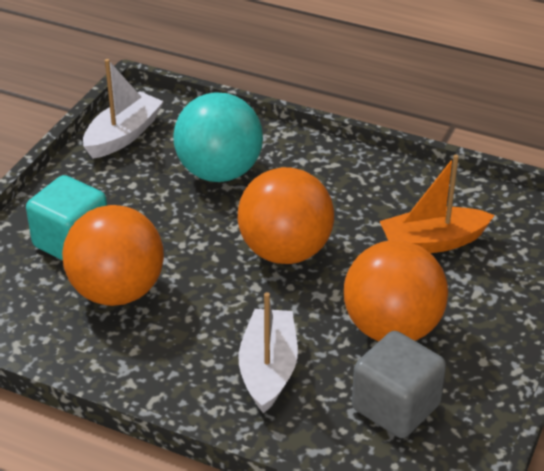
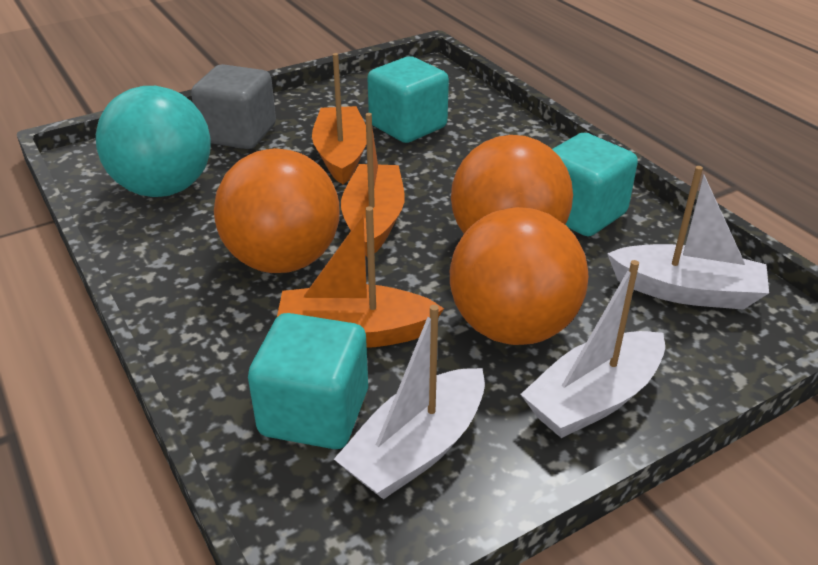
orange boat: [380,155,495,253] = 1 -> [277,206,444,348] [312,53,367,184] [341,113,405,258] = 3
turquoise cube: [26,175,107,260] = 1 -> [248,313,368,449] [367,56,449,143] [552,133,638,236] = 3
white boat: [83,59,164,159] [239,292,298,414] = 2 -> [334,305,485,499] [520,260,665,438] [607,166,769,310] = 3

